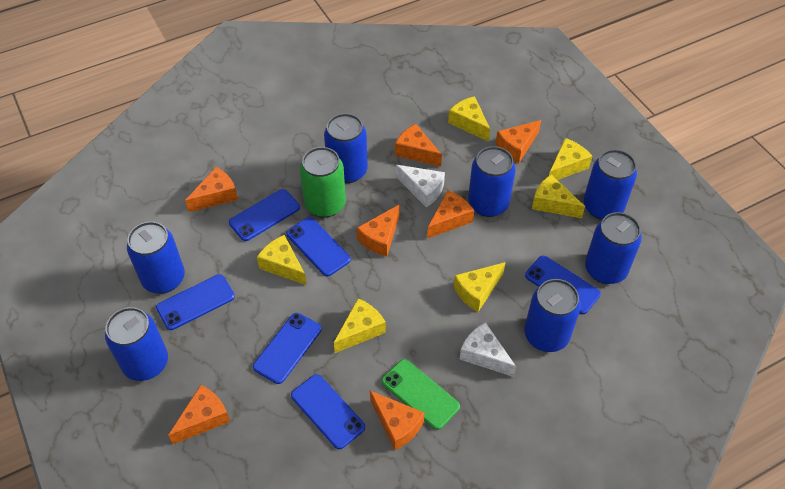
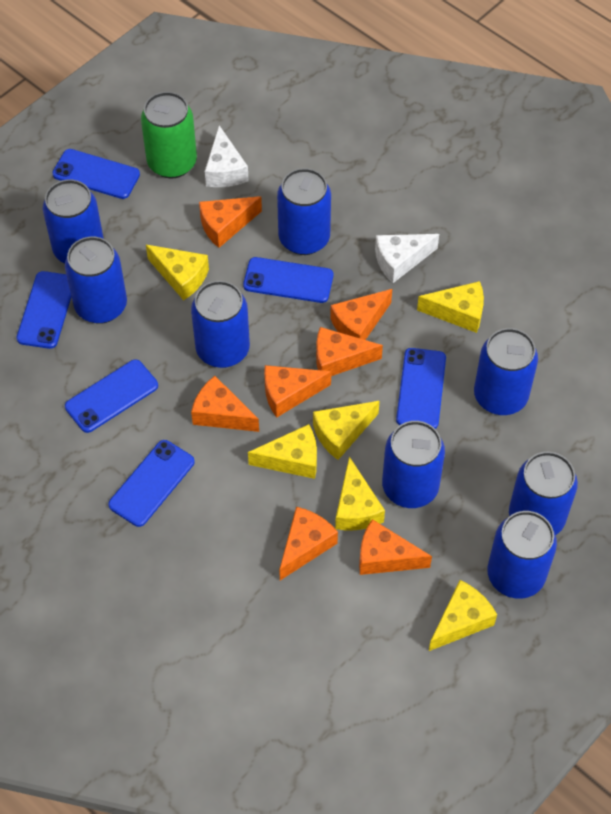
blue can: [105,307,168,381] [127,221,185,293] [324,113,368,183] [468,146,516,217] [524,279,581,352] [584,149,637,220] [585,212,642,284] = 7 -> [43,180,104,263] [65,236,127,324] [191,281,250,368] [277,168,331,255] [382,421,445,508] [474,328,538,415] [487,511,557,599] [509,452,578,535] = 8
green phone: [382,359,460,430] = 1 -> none = 0

